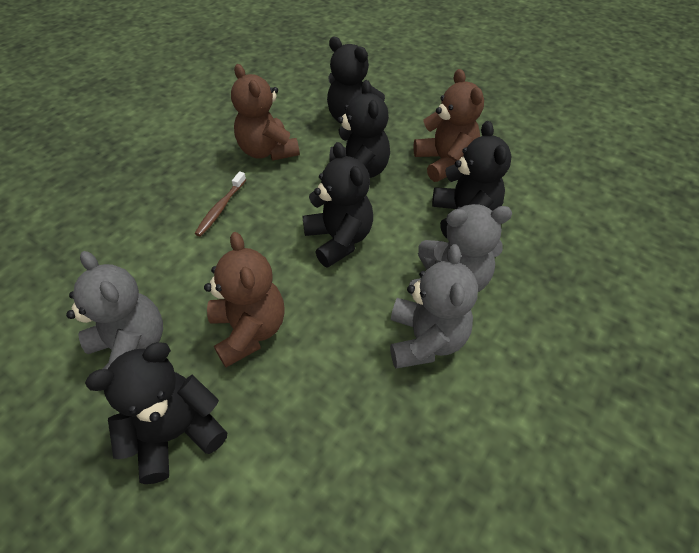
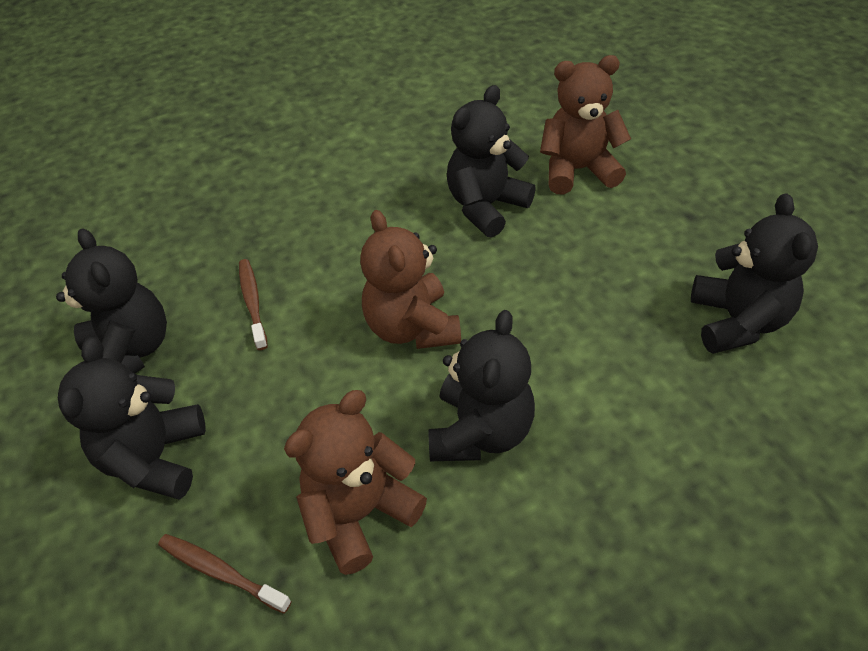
brown toothbrush: [194,171,246,237] = 1 -> [158,534,292,614] [239,259,268,350] = 2
grey teddy bear: [66,251,163,369] [390,244,478,369] [418,204,512,292] = 3 -> none = 0

